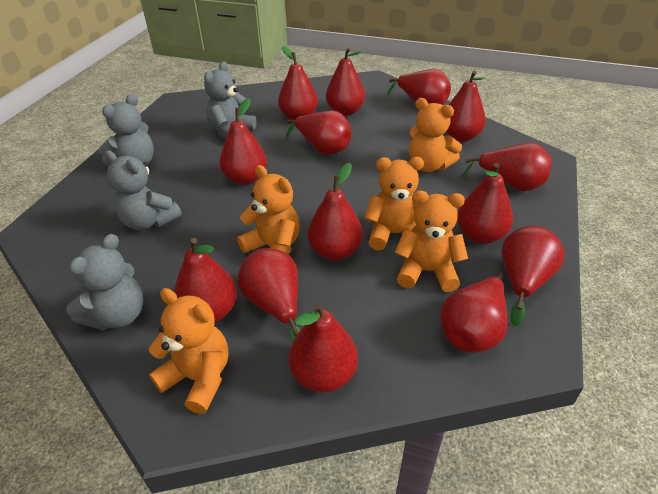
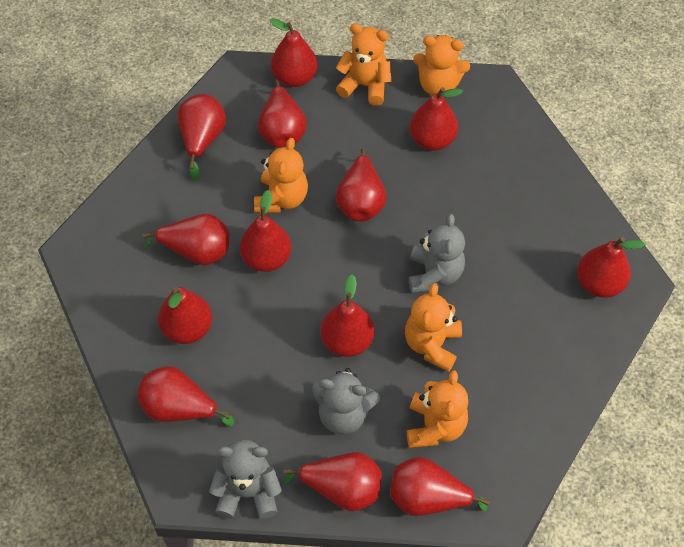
grey teddy bear: [66,234,144,330] [99,94,154,166] [104,150,182,230] [204,61,257,139] = 4 -> [209,439,282,518] [312,368,380,434] [409,214,465,293] = 3
red pear: [174,238,237,322] [220,98,267,185] [238,248,300,342] [278,46,318,120] [286,111,352,155] [288,302,358,392] [308,163,363,260] [326,48,365,116] [387,69,451,105] [440,273,508,352] [446,71,486,142] [457,163,513,244] [461,142,552,191] [501,226,565,326] = 14 -> [137,366,234,426] [142,214,230,265] [158,287,212,344] [178,94,226,181] [240,190,291,272] [258,80,307,148] [270,18,318,87] [283,452,382,511] [320,274,374,357] [336,148,386,221] [390,457,490,516] [410,87,463,151] [577,237,645,298] = 13

